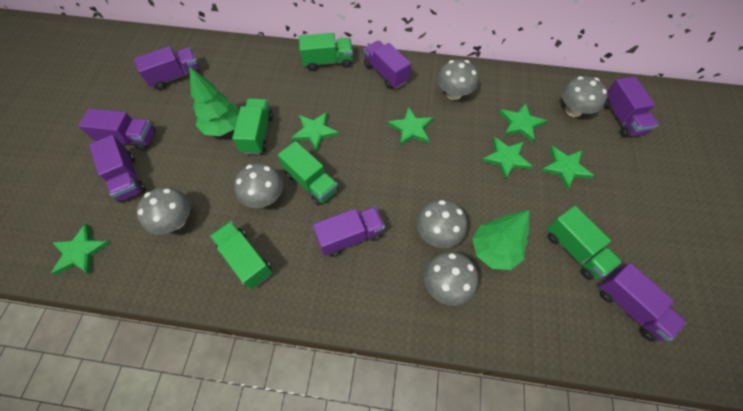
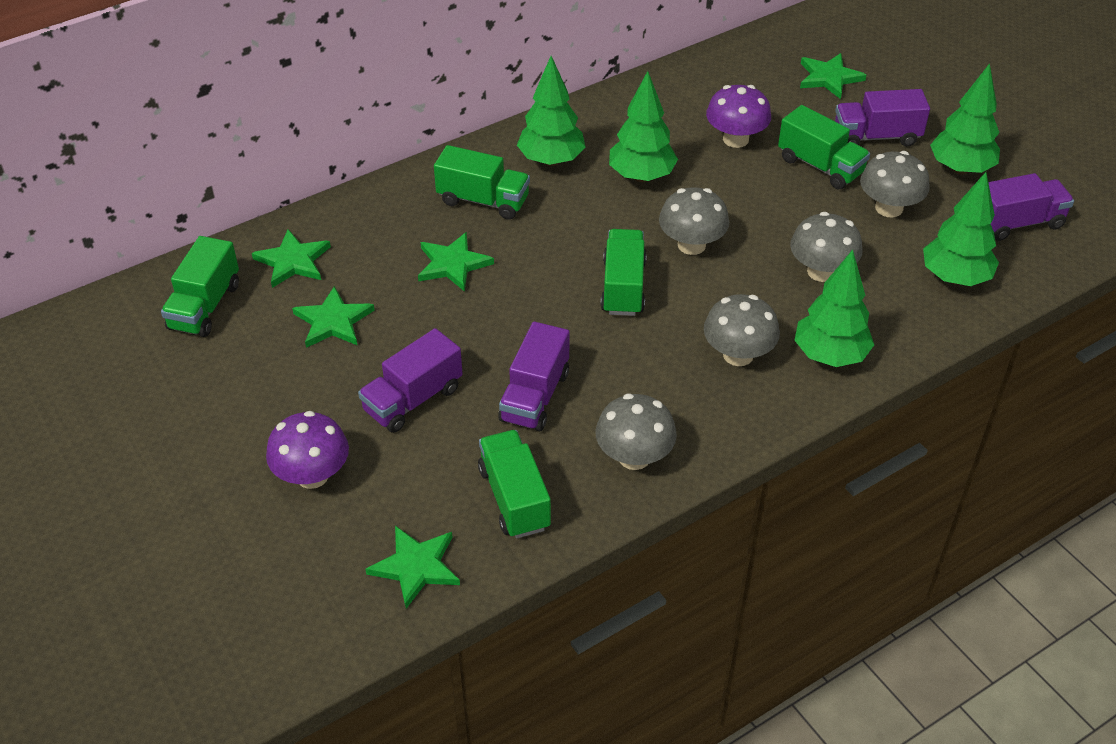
green star: [51,224,110,275] [291,112,339,151] [388,107,433,146] [482,137,533,180] [499,103,547,142] [541,146,594,189] = 6 -> [252,229,331,288] [292,286,375,348] [365,526,460,609] [418,232,494,292] [800,53,866,99] = 5
green tree: [189,66,239,136] [472,210,529,270] = 2 -> [517,56,586,166] [609,71,678,182] [794,250,874,367] [923,172,999,286] [930,63,1000,175] = 5
grey mushroom: [136,187,191,235] [234,163,283,208] [417,200,467,248] [424,252,478,306] [437,59,479,100] [561,76,608,117] = 6 -> [595,394,677,470] [659,187,729,255] [704,294,780,366] [790,212,863,282] [860,151,930,217] = 5
purple mushroom: none = 0 -> [266,411,349,489] [706,85,771,148] = 2
purple truck: [78,108,156,151] [89,135,146,202] [134,46,200,90] [313,207,385,257] [364,40,411,89] [599,263,687,342] [603,76,658,138] = 7 -> [358,328,463,433] [498,322,570,431] [835,89,930,147] [988,173,1074,241] = 4

